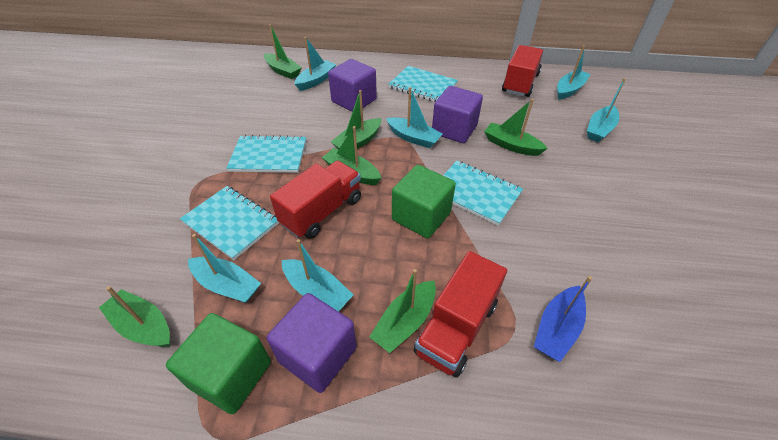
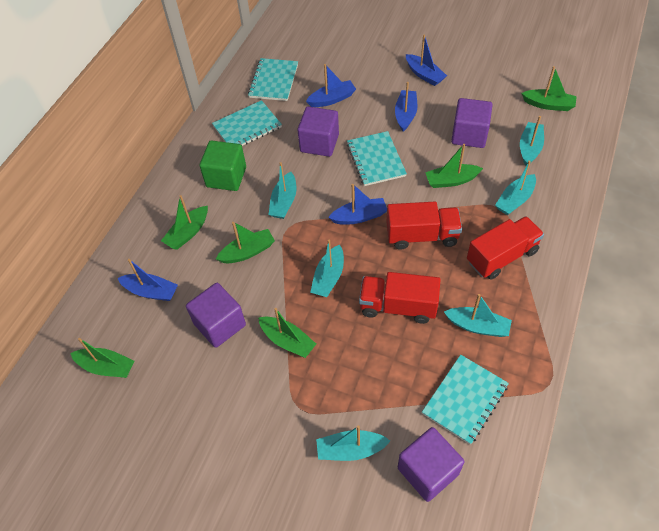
blue boat: [534,276,592,362] = 1 -> [117,259,178,301] [306,64,356,107] [328,184,387,225] [395,82,417,132] [406,34,447,86] = 5
green cube: [166,313,271,414] [392,165,456,238] = 2 -> [200,140,246,191] = 1
purple cube: [267,293,357,393] [328,59,377,112] [432,86,483,143] = 3 -> [186,283,246,348] [297,107,339,157] [398,427,464,502] [451,98,492,148] = 4

